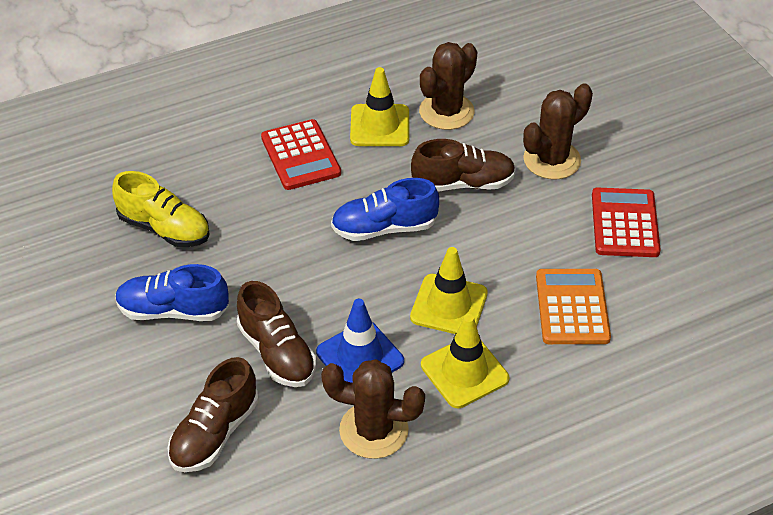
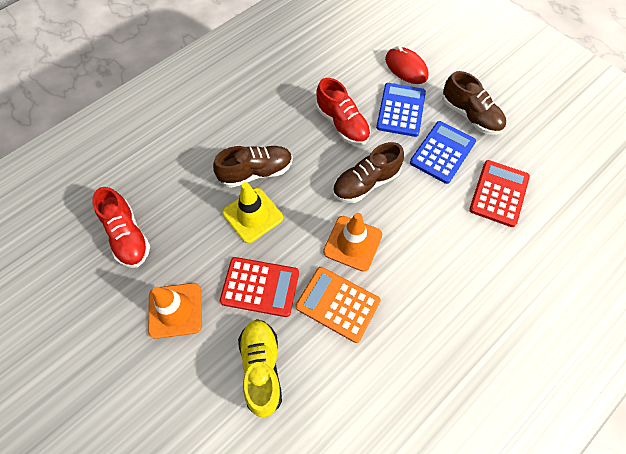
blue calculator: none = 0 -> [376,83,426,137] [410,121,476,184] = 2
blue shoe: [115,264,229,321] [331,178,439,241] = 2 -> none = 0
blue traffic cone: [316,299,404,383] = 1 -> none = 0
brown cactus: [321,359,425,459] [419,42,477,130] [523,83,593,179] = 3 -> none = 0
orange traffic cone: none = 0 -> [148,283,202,339] [323,213,382,272] = 2
red mouse: none = 0 -> [385,46,429,84] = 1
red shoe: none = 0 -> [92,187,150,268] [316,78,371,145] = 2
yellow traffic cone: [350,67,409,146] [410,247,488,334] [421,314,509,408] = 3 -> [222,182,283,243] = 1

